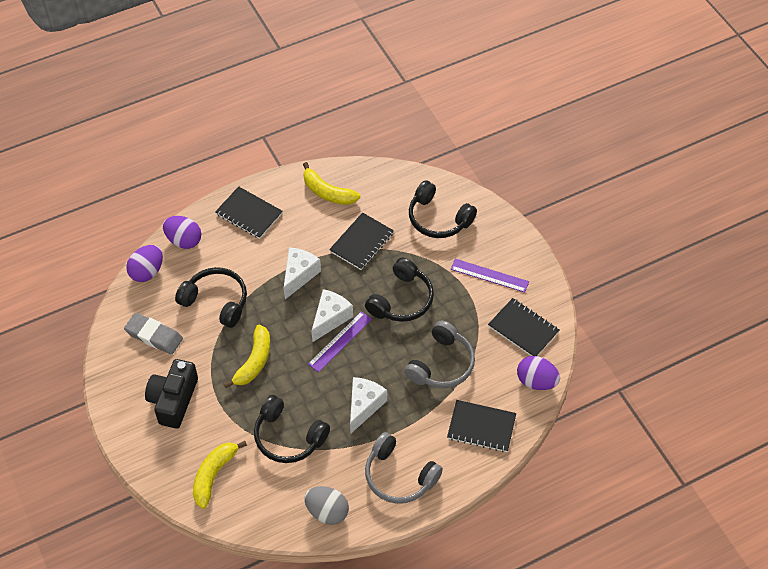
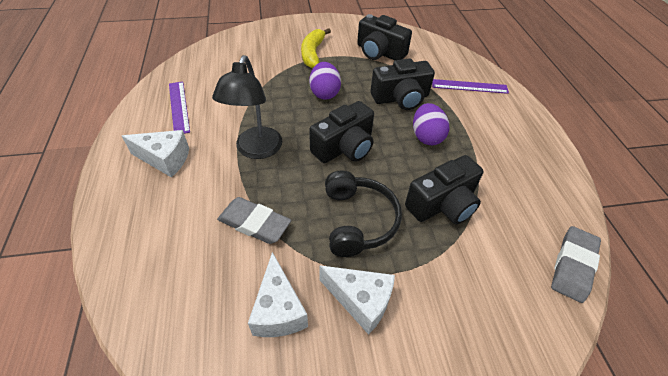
black camera: [145,359,198,429] = 1 -> [309,101,374,163] [357,14,412,60] [371,58,435,110] [405,155,484,224] = 4
black headphones: [175,267,247,328] [254,395,330,463] [365,258,434,322] [409,180,477,238] = 4 -> [325,170,402,257] = 1
black lamp: none = 0 -> [212,55,282,159] = 1
black notebook: [215,186,283,239] [329,212,394,270] [447,400,516,452] [488,298,559,356] = 4 -> none = 0
grey egg: [304,486,349,525] = 1 -> none = 0
grey eraser: [124,313,183,355] = 1 -> [217,197,291,244] [551,226,601,303] = 2
grey headphones: [365,432,443,504] [404,321,475,388] = 2 -> none = 0
purple egg: [126,245,163,282] [163,216,201,249] [517,356,560,390] = 3 -> [309,62,341,100] [413,103,449,145] = 2
yellow banana: [193,441,247,509] [224,325,270,388] [303,162,360,205] = 3 -> [301,28,331,68] = 1

